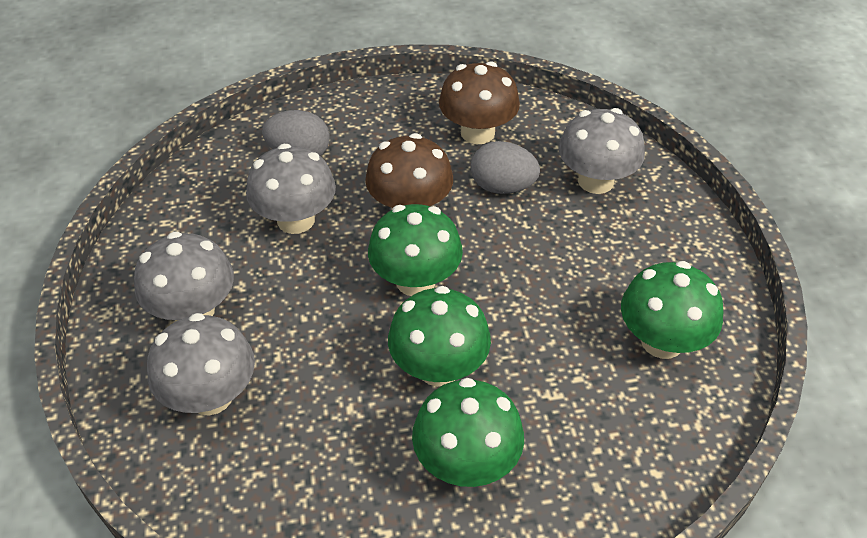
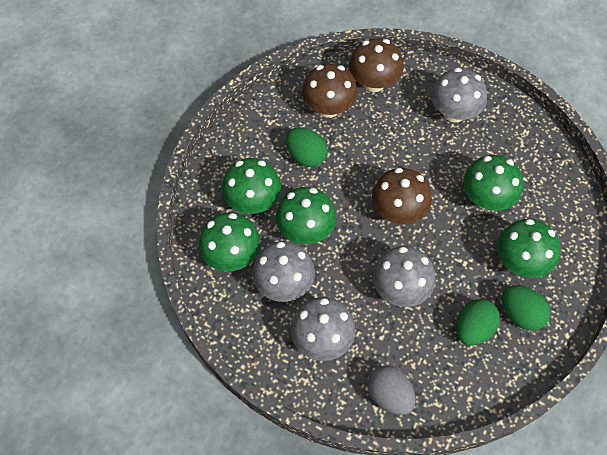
brown mushroom: [365,133,453,210] [439,61,520,144] = 2 -> [302,64,358,118] [349,38,403,92] [372,168,432,224] = 3
green egg: none = 0 -> [286,127,328,167] [456,299,500,346] [502,285,551,331] = 3
green mushroom: [368,204,463,296] [388,286,491,387] [412,378,524,487] [621,261,723,359] = 4 -> [199,213,260,272] [222,158,281,214] [276,187,336,244] [463,155,523,211] [497,219,560,278] = 5
grey egg: [262,110,330,156] [470,141,540,194] = 2 -> [368,366,415,415] = 1

